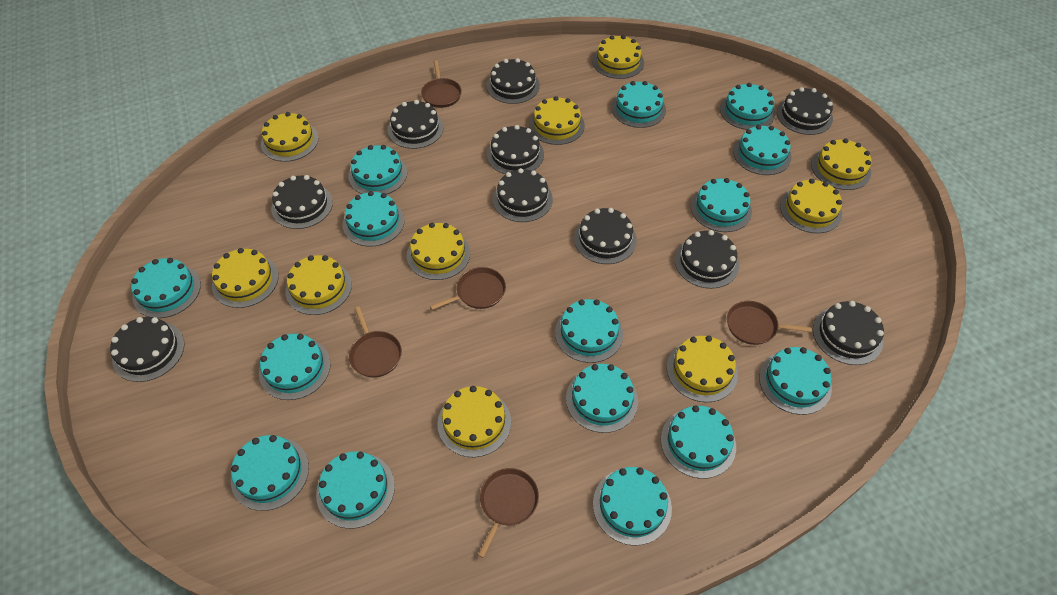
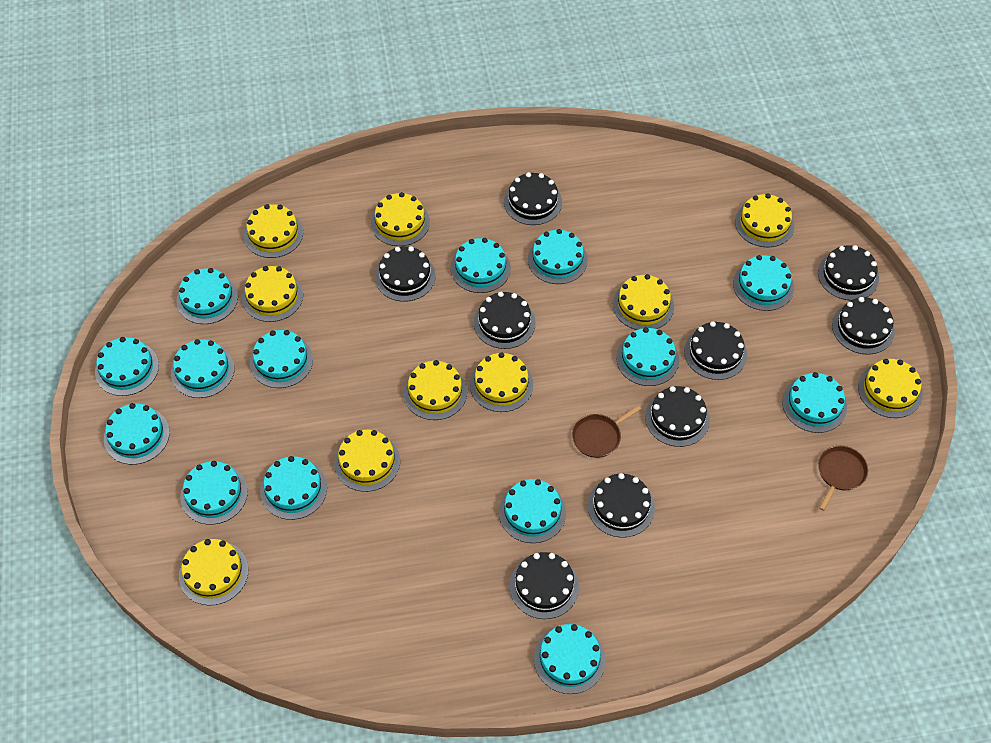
black cake: [110,317,185,382] [271,175,333,229] [387,100,444,149] [487,58,540,104] [487,125,544,174] [493,168,553,222] [574,208,637,264] [675,230,739,289] [777,87,833,135] [813,301,884,365] = 10 -> [375,246,435,302] [474,292,536,349] [504,172,562,225] [510,552,579,619] [588,473,655,538] [645,386,710,447] [684,321,747,380] [818,245,879,301] [832,297,895,355] = 9
brown pan: [349,307,402,377] [421,60,462,108] [430,267,506,310] [478,468,539,558] [727,301,812,345] = 5 -> [572,405,641,458] [818,446,868,511] = 2
turquoise cake: [131,258,201,318] [231,435,309,511] [259,334,331,400] [316,451,395,529] [343,191,405,247] [348,145,407,195] [555,299,623,363] [566,364,638,433] [593,467,672,545] [611,81,666,128] [661,405,736,479] [691,178,752,232] [720,83,775,130] [733,125,791,175] [759,347,832,415] = 15 -> [95,337,159,396] [104,403,170,465] [171,339,235,398] [176,268,238,324] [180,461,248,525] [250,330,313,388] [260,456,327,520] [451,238,511,293] [499,479,566,543] [528,229,588,284] [534,624,606,694] [616,327,679,386] [733,255,794,311] [782,372,847,433] = 14

